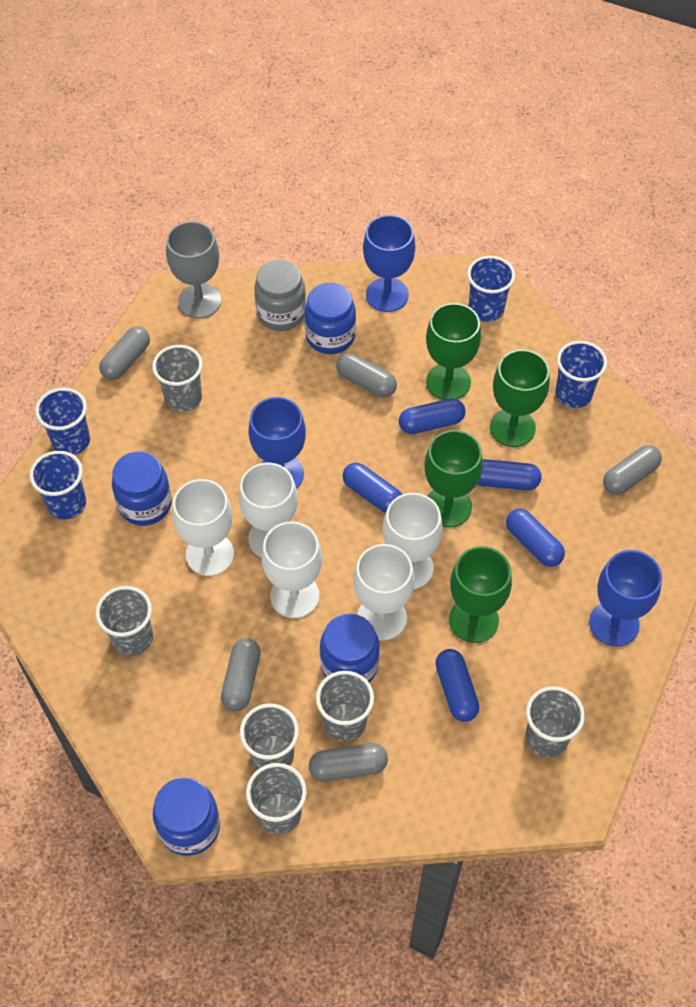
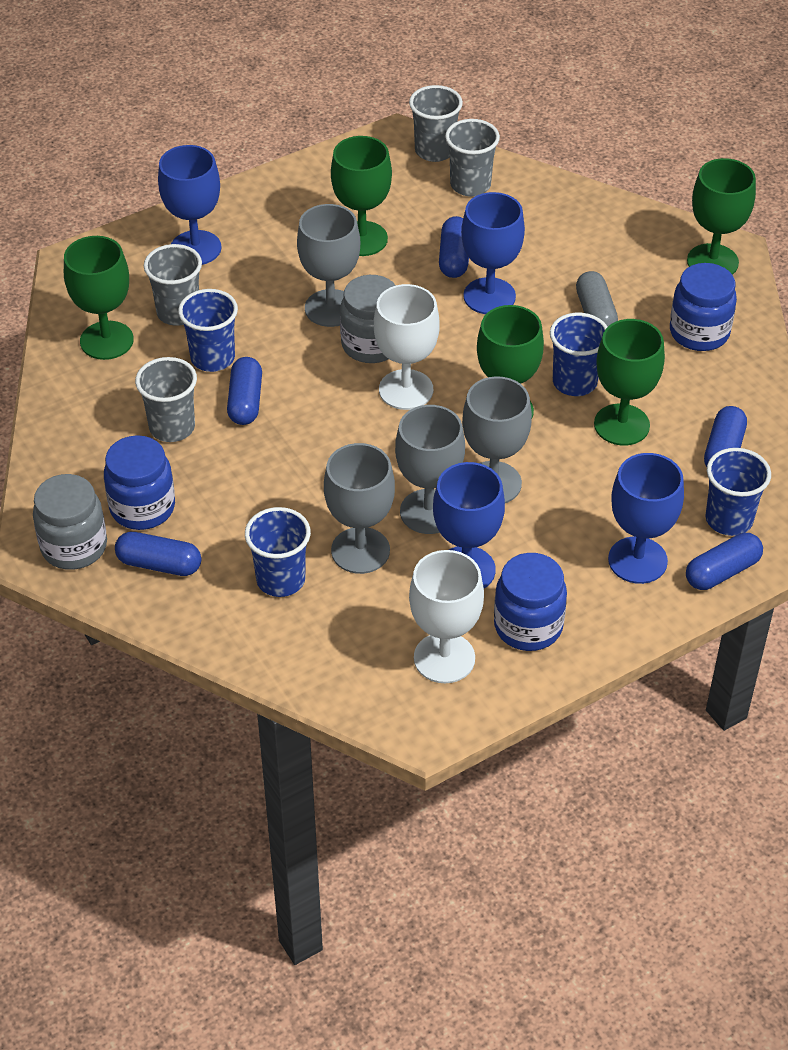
blue goblet: [248,397,306,489] [363,215,415,312] [589,550,662,646] = 3 -> [158,145,222,265] [433,462,505,588] [461,192,525,314] [608,453,684,584] = 4
blue jar: [112,451,172,526] [153,778,220,856] [304,283,356,354] [320,614,380,682] = 4 -> [104,435,175,530] [494,553,567,651] [670,263,737,351] = 3
green goblet: [424,430,483,527] [426,303,481,400] [449,546,512,643] [490,349,550,447] = 4 -> [64,236,134,360] [331,136,392,256] [477,305,544,417] [594,319,665,446] [687,158,756,275] = 5
grey capsule: [99,327,150,380] [221,638,261,711] [309,743,388,781] [336,353,397,397] [603,445,662,495] = 5 -> [576,271,618,326] = 1
grey cup: [96,586,153,656] [152,345,203,412] [240,703,299,769] [246,763,307,834] [316,671,374,742] [526,686,585,757] = 6 -> [135,357,197,442] [144,244,202,326] [409,85,463,162] [445,119,500,197] = 4
grey goblet: [166,221,221,318] = 1 -> [297,204,360,327] [324,443,395,574] [395,405,465,534] [462,376,532,503] = 4
grey jar: [254,260,306,331] = 1 -> [33,474,107,570] [340,275,396,363] = 2
white goblet: [172,479,234,576] [239,462,298,558] [262,522,322,618] [353,544,415,641] [383,493,443,590] = 5 -> [374,284,440,410] [409,550,484,683] = 2

